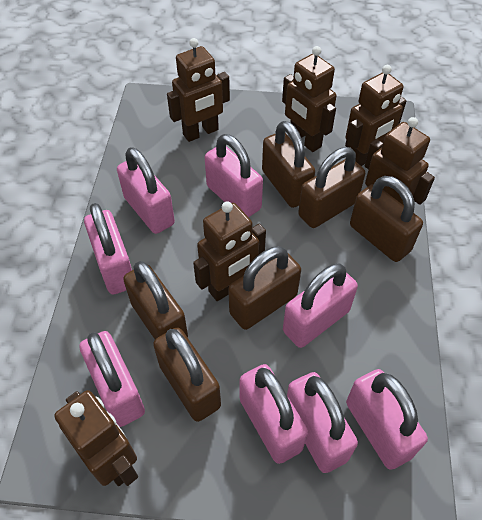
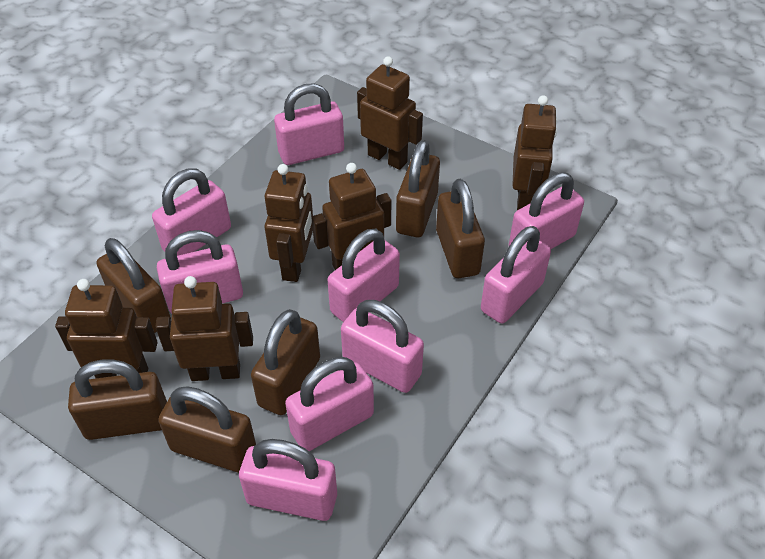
pink padlock: [79,331,145,427] [84,203,132,295] [117,147,175,234] [205,134,263,217] [240,364,308,464] [283,263,358,348] [287,372,358,473] [346,369,428,470] = 8 -> [152,168,231,256] [157,230,243,314] [239,439,337,521] [274,83,344,165] [285,357,374,451] [328,229,400,322] [341,300,424,393] [481,226,551,323] [509,172,584,249] = 9

